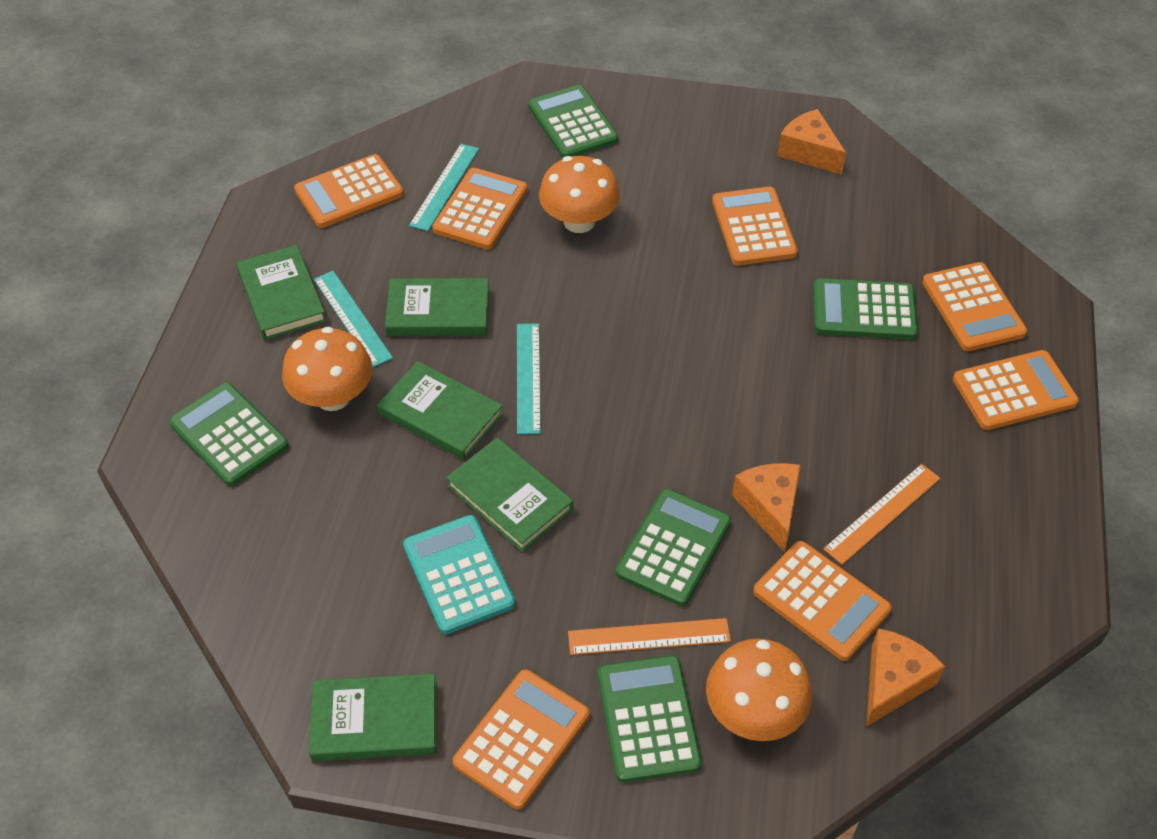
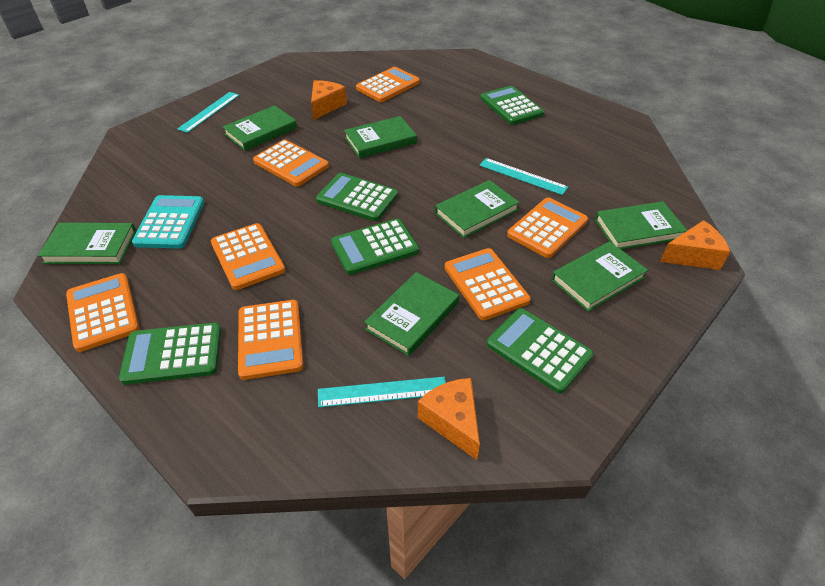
green book: [236,245,326,340] [309,674,437,761] [377,361,503,460] [385,278,489,336] [446,438,573,552] = 5 -> [38,223,136,264] [223,105,297,151] [344,116,417,158] [364,272,459,356] [435,180,520,238] [551,241,648,312] [595,201,687,249] = 7
orange mushroom: [282,327,373,411] [539,156,620,233] [706,639,812,741] = 3 -> none = 0
orange ruler: [568,618,731,655] [823,464,940,565] = 2 -> none = 0

